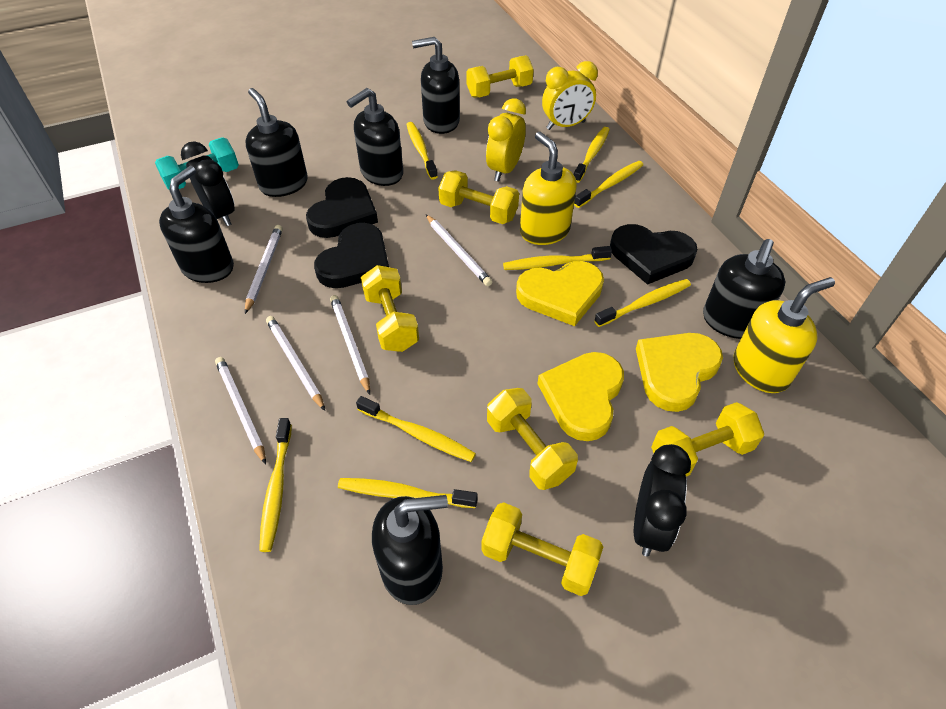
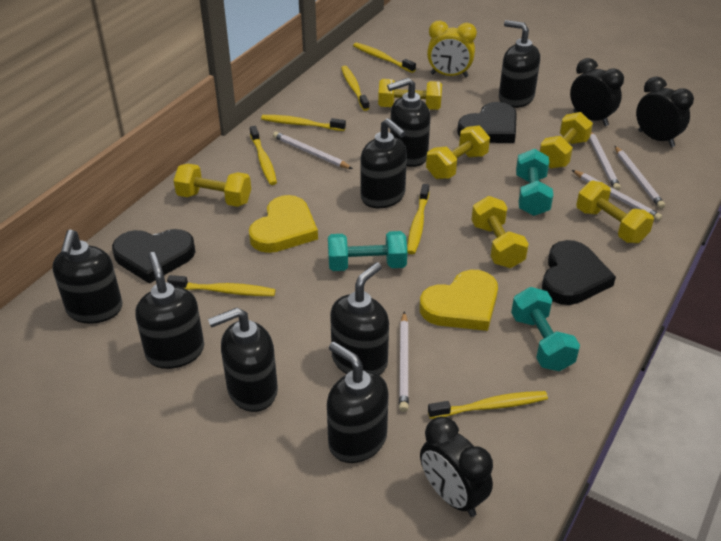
black clock: [181,141,235,226] [634,444,691,557] = 2 -> [420,417,493,517] [570,58,624,126] [636,76,694,147] = 3
black soap dispenser: [159,166,234,283] [246,88,308,197] [347,88,403,186] [372,495,448,605] [412,37,460,134] [703,239,785,339] = 6 -> [53,230,122,324] [135,252,204,369] [208,308,278,412] [327,342,389,463] [330,262,389,375] [361,118,407,208] [387,78,431,167] [499,20,540,108] = 8
turquoise dumbbell: [155,138,239,190] = 1 -> [328,231,407,271] [511,287,580,371] [516,149,553,216] = 3
yellow clock: [486,98,526,181] [542,61,598,130] = 2 -> [427,21,477,77] = 1
yellow heart: [516,261,604,326] [537,352,624,441] [636,333,723,412] = 3 -> [249,195,318,253] [420,270,498,331] = 2
yellow soap dispenser: [520,132,577,245] [733,277,835,393] = 2 -> none = 0
yellow toothbrush: [259,418,292,552] [338,478,478,508] [356,396,476,462] [406,122,438,180] [503,246,612,270] [574,127,610,183] [574,161,643,208] [594,279,691,327] = 8 -> [167,275,276,296] [250,126,277,185] [261,115,346,131] [341,66,370,111] [353,43,416,73] [407,184,429,254] [428,391,548,419] = 7

